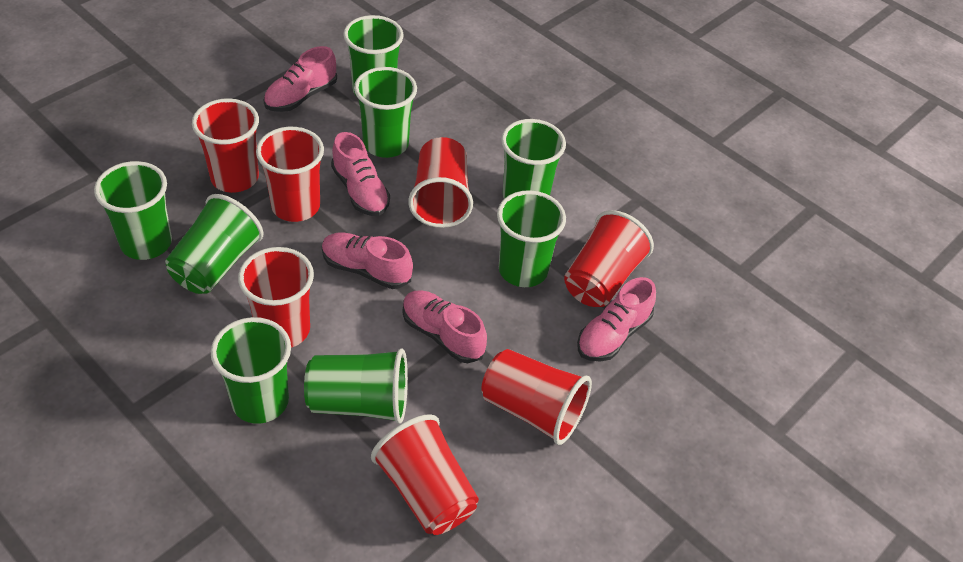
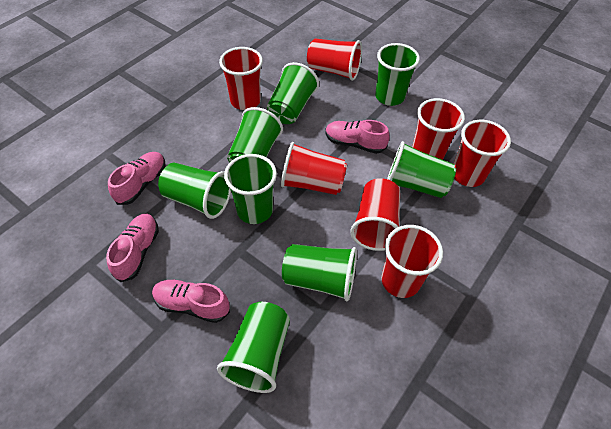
pink shoe: [264,46,337,112] [322,232,413,289] [331,132,390,216] [403,290,487,363] [577,277,656,362] = 5 -> [106,214,159,282] [108,152,166,205] [152,279,230,323] [325,120,389,154] = 4

